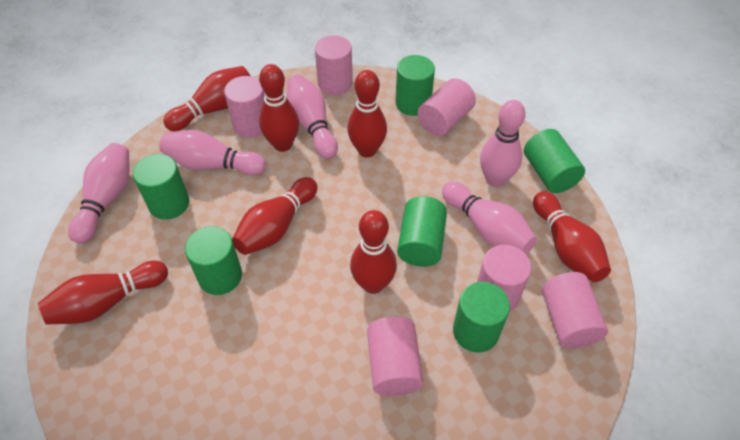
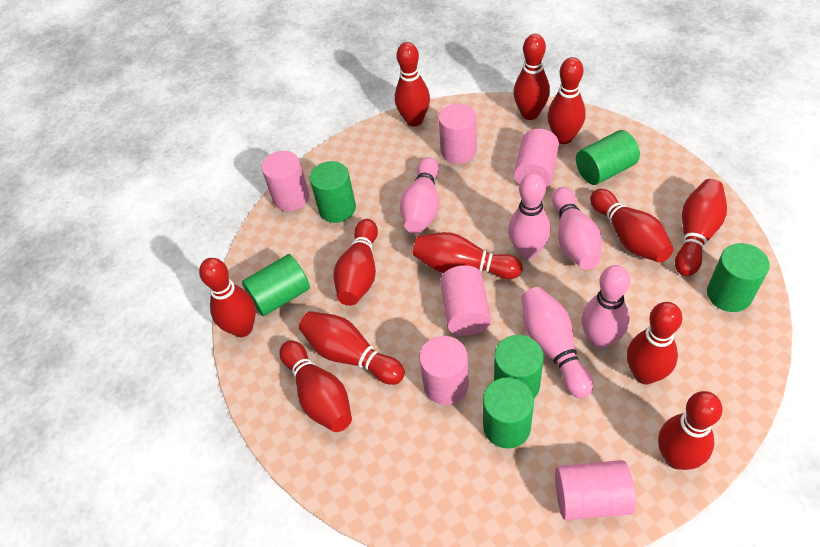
red bowling pin: [38,261,168,325] [163,66,250,131] [232,177,317,255] [259,64,299,152] [347,70,387,157] [350,210,397,294] [533,191,611,282] = 7 -> [199,258,256,337] [279,340,352,432] [299,311,405,385] [333,219,378,306] [395,42,430,126] [413,232,523,279] [513,34,550,120] [547,57,586,144] [590,189,674,263] [627,302,683,384] [658,391,723,470] [675,179,727,276] = 12

